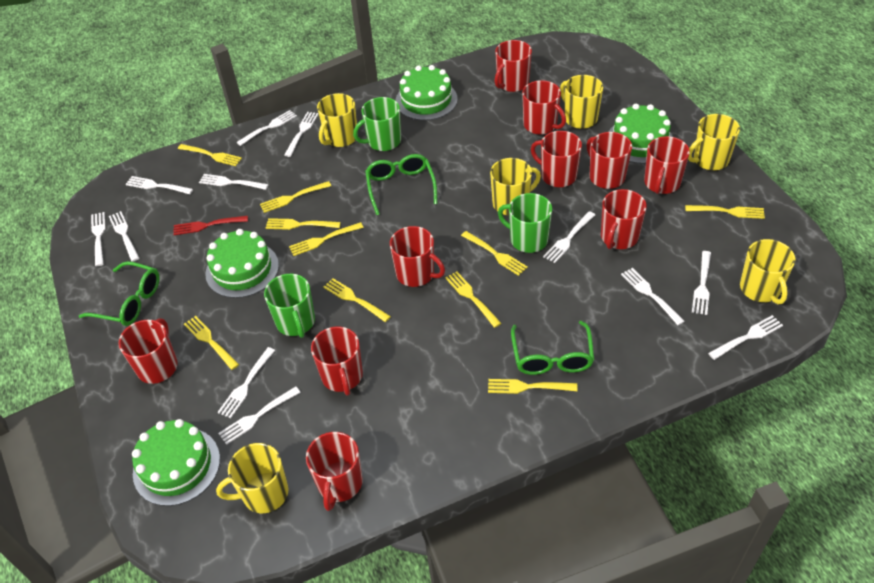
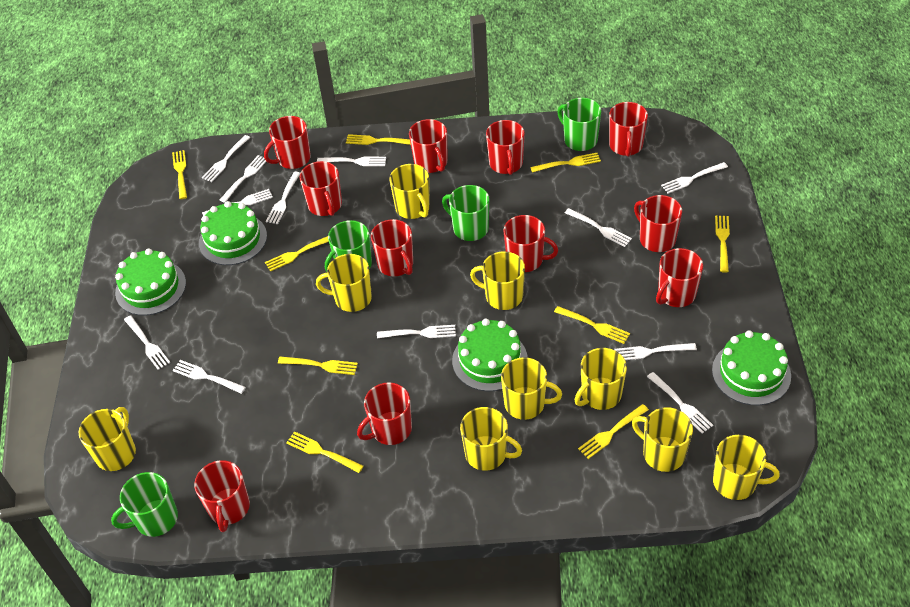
green glasses: [79,261,160,326] [365,154,437,215] [511,321,594,375] = 3 -> none = 0
green mug: [264,274,315,338] [353,97,401,151] [498,193,552,253] = 3 -> [111,472,178,537] [325,220,372,272] [442,185,489,241] [557,98,601,151] = 4
red fork: [173,216,248,235] = 1 -> none = 0
red mug: [118,318,178,384] [306,432,363,511] [311,327,363,396] [390,226,445,287] [495,40,532,92] [522,80,566,135] [531,131,582,187] [586,132,632,189] [601,189,647,249] [644,136,690,194] = 10 -> [194,460,250,532] [264,116,311,169] [300,161,342,216] [357,382,412,445] [371,219,413,276] [409,119,448,173] [486,120,525,175] [503,215,558,272] [609,102,648,157] [634,195,682,252] [656,248,703,307] = 11
yellow fork: [178,144,242,166] [184,316,239,370] [260,181,331,213] [266,218,341,230] [289,222,364,256] [323,278,391,322] [445,271,501,328] [461,231,528,276] [488,379,577,394] [685,205,765,219] = 10 -> [172,150,187,199] [265,236,329,272] [278,357,358,375] [286,431,364,473] [346,134,411,145] [530,153,601,173] [554,306,630,344] [578,404,649,459] [715,215,730,273] = 9
yellow mug: [216,443,289,513] [317,93,357,147] [490,158,541,216] [560,75,603,129] [688,114,740,170] [740,239,795,305] = 6 -> [79,407,136,471] [316,254,372,312] [389,164,430,219] [460,407,522,471] [470,251,525,310] [501,357,562,420] [575,348,627,410] [632,407,693,472] [713,435,780,500] = 9

